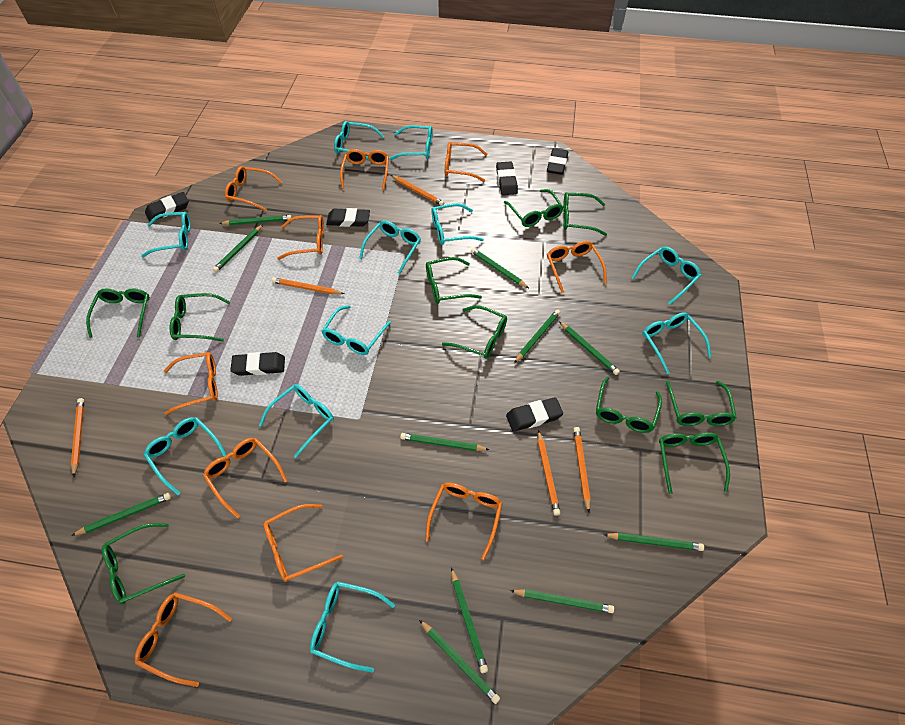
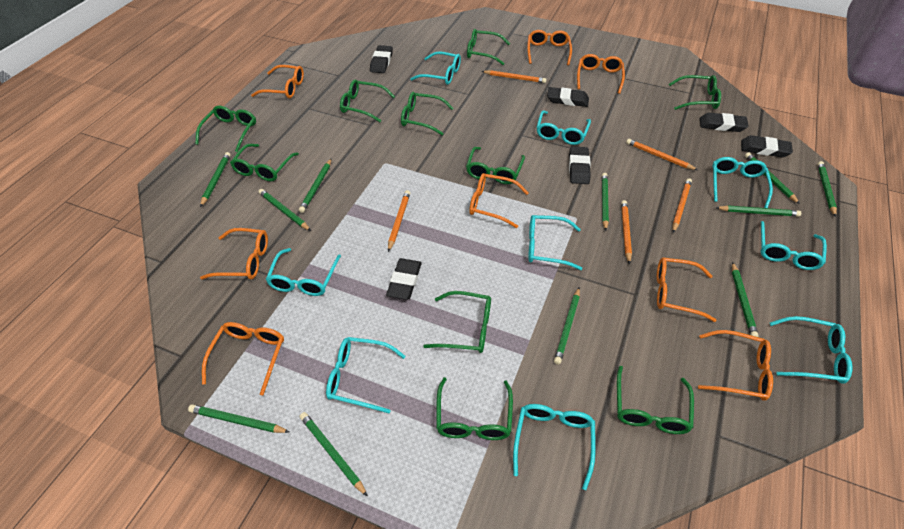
orange glasses: [135,592,232,687] [164,352,218,415] [203,438,288,518] [225,166,283,211] [263,504,343,582] [277,215,324,260] [340,149,389,190] [425,482,503,560] [445,142,487,182] [547,241,607,293] = 10 -> [200,228,268,279] [202,322,284,395] [251,65,304,98] [469,173,528,228] [527,30,572,65] [577,54,625,94] [657,257,717,322] [698,330,773,401] = 8
turquoise glasses: [141,212,191,257] [144,417,227,495] [259,384,334,458] [310,581,395,673] [322,305,391,355] [334,121,384,160] [359,220,421,274] [389,125,432,160] [431,203,484,245] [632,247,701,305] [642,312,711,374] = 11 -> [266,248,341,296] [326,337,406,413] [411,52,461,85] [513,404,596,490] [528,215,582,270] [536,111,591,145] [712,157,773,208] [760,221,827,270] [770,316,852,384] = 9

